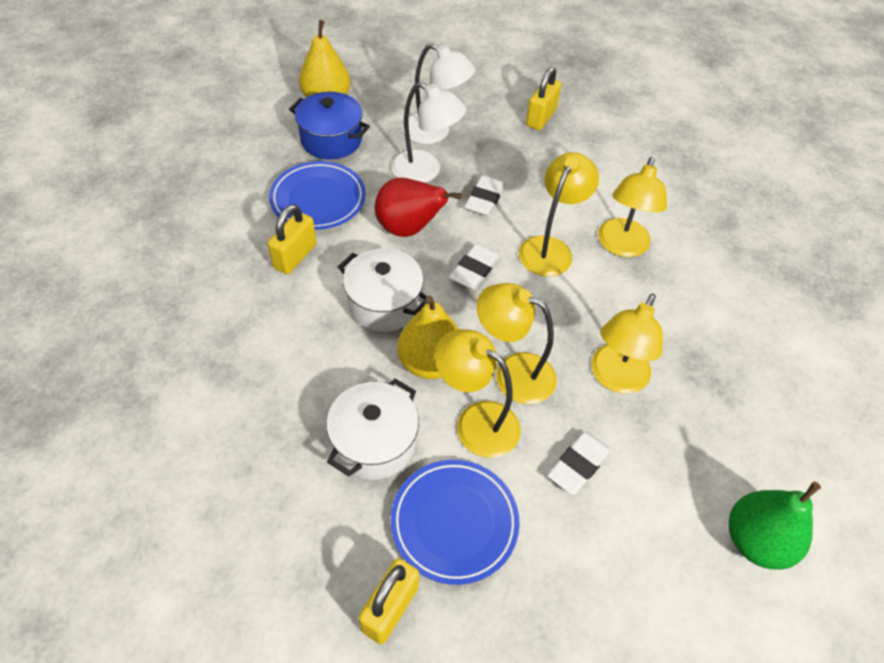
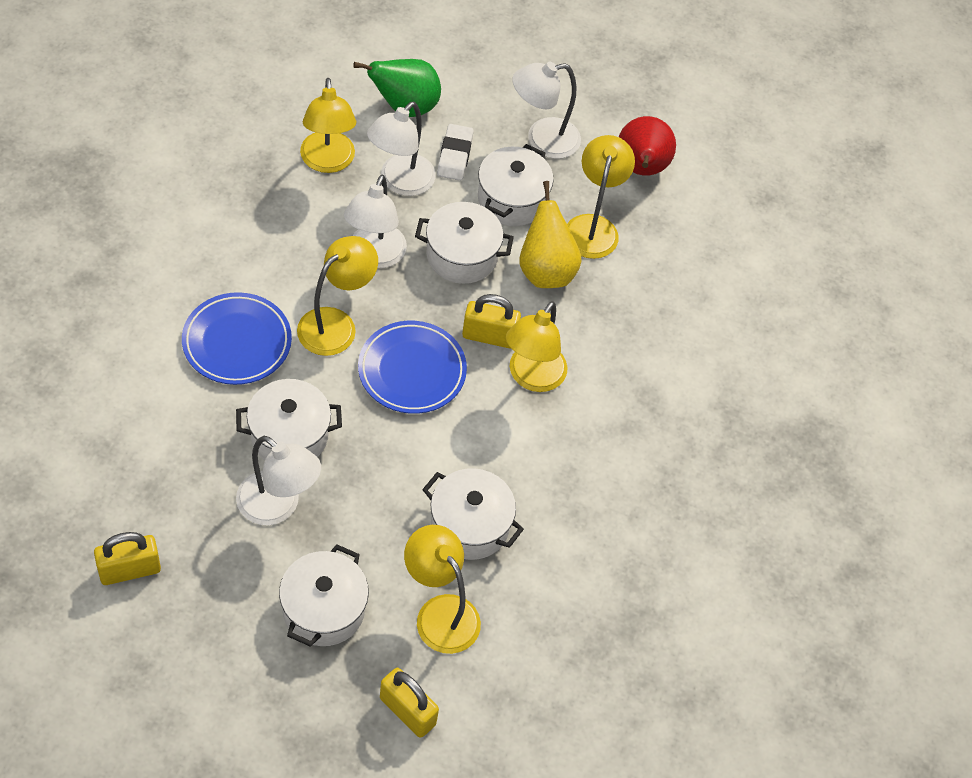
blue pot: [289,92,370,160] = 1 -> none = 0
white eraser: [449,244,501,290] [464,175,505,216] [547,431,611,495] = 3 -> [437,124,474,181] = 1
white lamp: [391,82,466,183] [402,43,475,144] = 2 -> [236,436,321,525] [344,175,407,268] [367,102,436,196] [512,62,581,159] = 4
white pot: [326,379,419,480] [338,248,427,332] = 2 -> [236,379,342,460] [279,544,369,647] [415,202,514,284] [422,468,524,560] [478,144,553,226] = 5
yellow pear: [299,20,351,97] [397,296,459,379] = 2 -> [519,181,582,288] = 1

